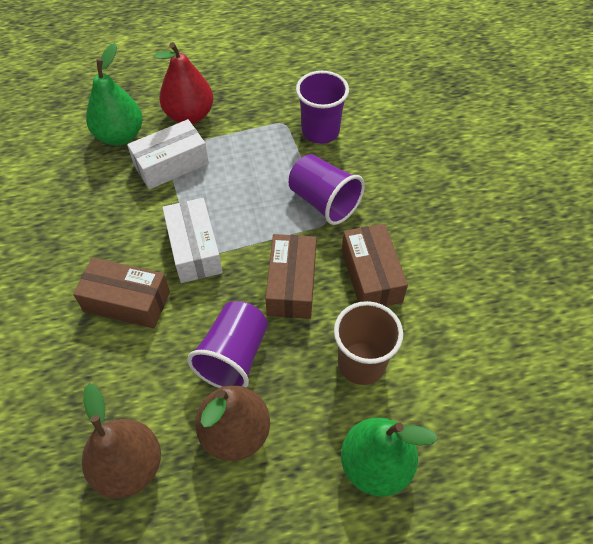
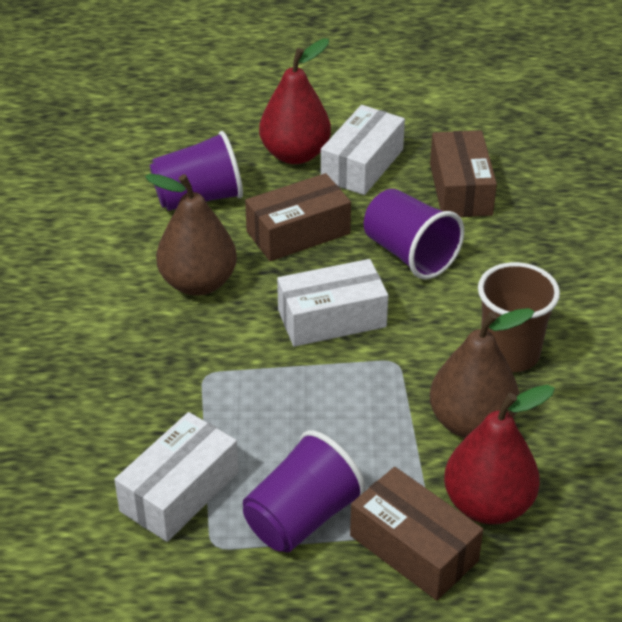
green pear: [86,43,143,146] [341,417,438,497] = 2 -> none = 0
red pear: [154,42,213,124] = 1 -> [259,39,331,164] [444,385,555,524] = 2
white box: [127,119,209,190] [162,198,223,283] = 2 -> [114,412,239,542] [277,259,388,347] [321,105,405,195] = 3

